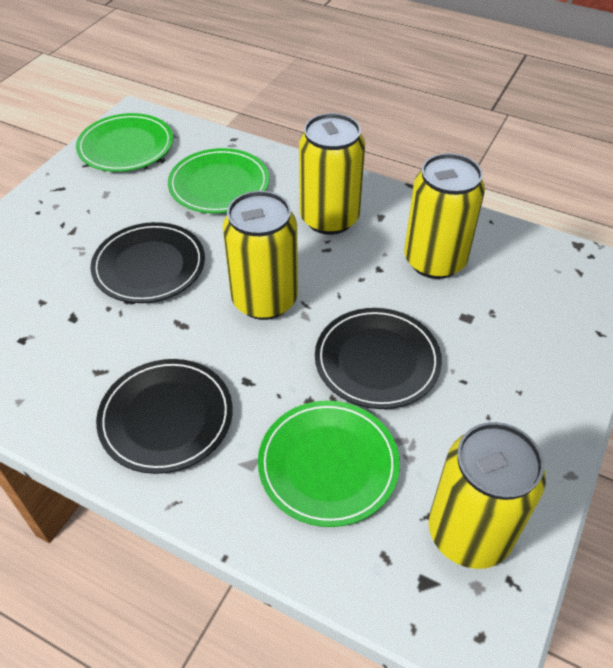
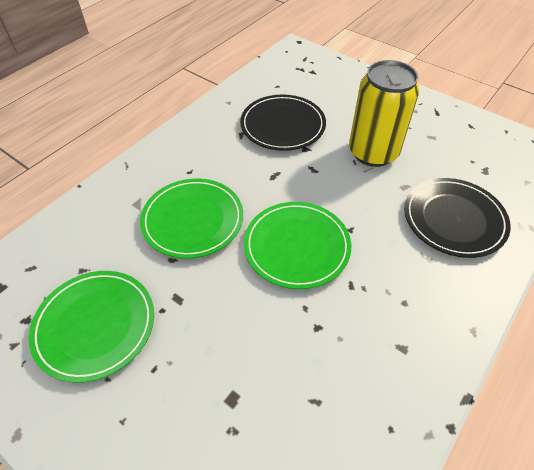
black plate: [90,222,205,303] [96,359,233,474] [315,308,442,409] = 3 -> [240,95,326,151] [404,178,511,258] = 2
yellow can: [223,191,298,320] [299,113,365,235] [404,153,485,279] [429,422,546,569] = 4 -> [349,60,419,167] = 1

